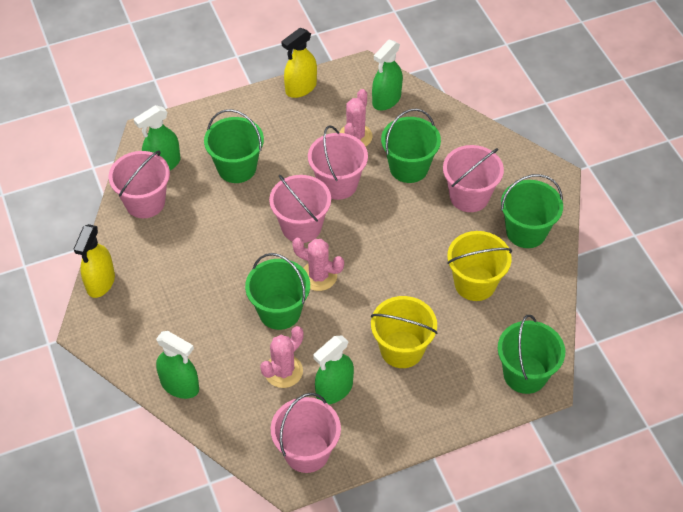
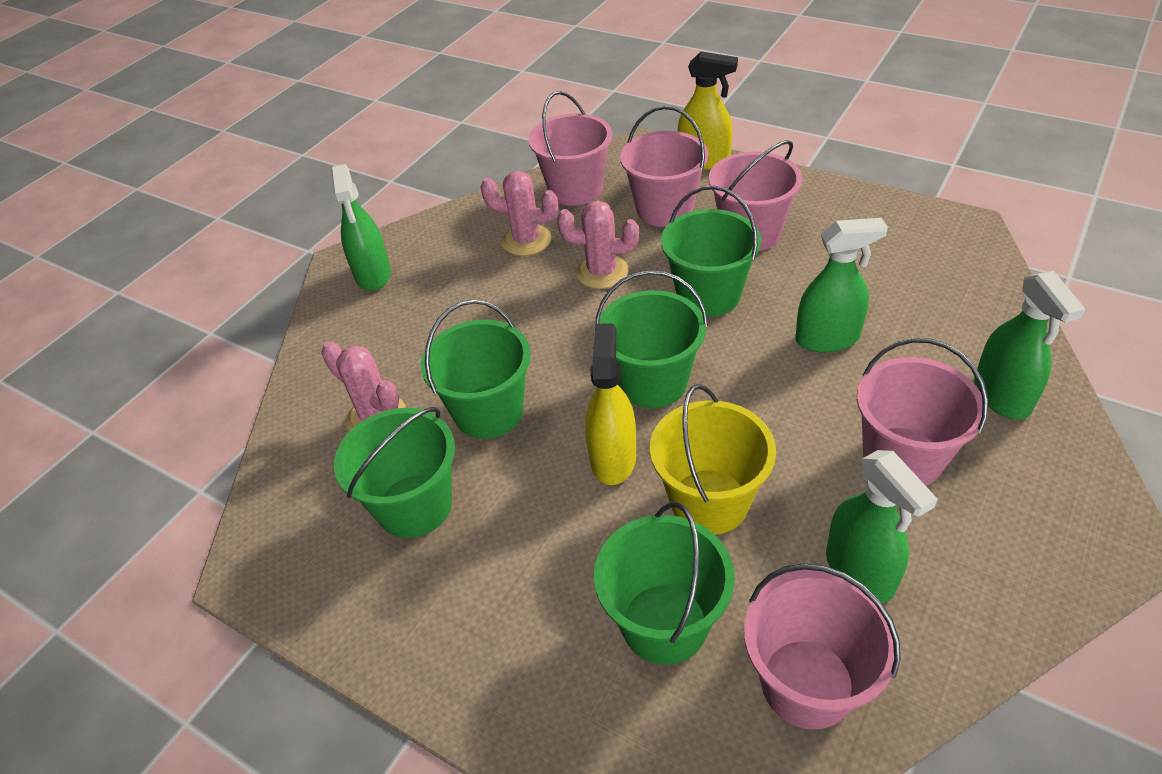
yellow bucket: [371,296,438,368] [447,231,512,301] = 2 -> [650,384,776,535] = 1

